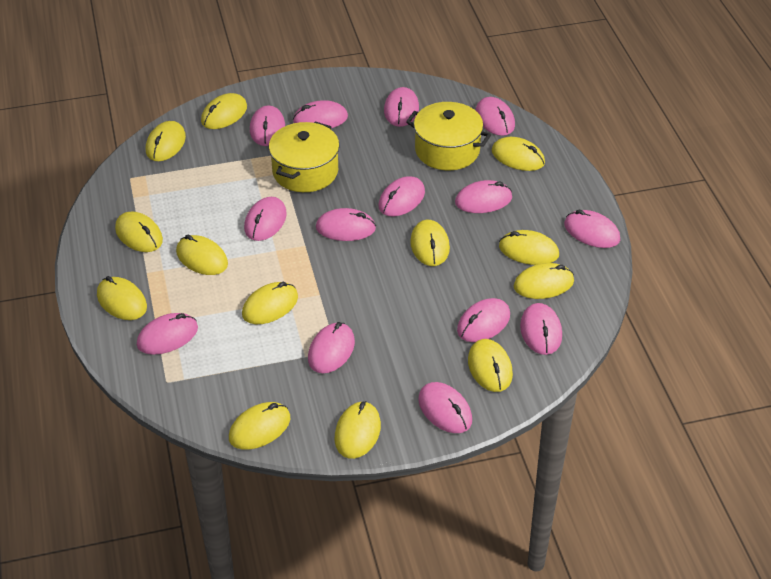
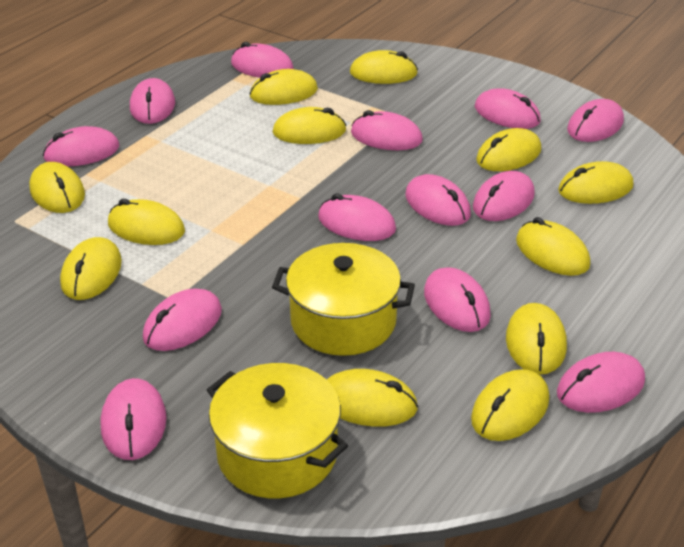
pink mouse: [137,313,198,355] [244,197,287,241] [250,105,285,146] [293,100,348,128] [308,322,355,373] [316,208,376,241] [379,176,425,217] [384,87,419,127] [418,382,472,433] [455,180,512,213] [457,298,510,342] [475,97,515,136] [520,303,562,355] [564,209,620,248] = 14 -> [43,126,119,167] [101,378,166,460] [130,78,175,124] [143,289,222,351] [231,42,294,78] [318,193,396,241] [351,110,423,150] [406,174,471,226] [424,267,491,332] [473,171,535,221] [475,88,541,129] [557,352,645,413] [567,99,624,142] = 13
yellow mouse: [97,276,147,320] [115,211,163,252] [146,121,186,161] [176,235,228,275] [201,93,247,129] [229,402,290,450] [242,282,298,324] [335,401,381,459] [410,220,450,266] [468,339,513,392] [492,137,545,171] [499,230,559,265] [514,263,574,299] = 13 -> [29,162,85,213] [60,237,122,300] [108,199,185,245] [250,69,318,105] [273,107,346,144] [327,369,418,427] [350,50,418,84] [471,369,549,441] [476,128,541,171] [506,303,567,375] [516,217,590,276] [558,161,633,204] = 12

